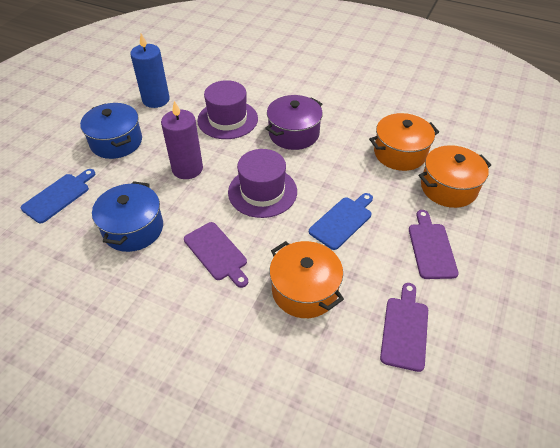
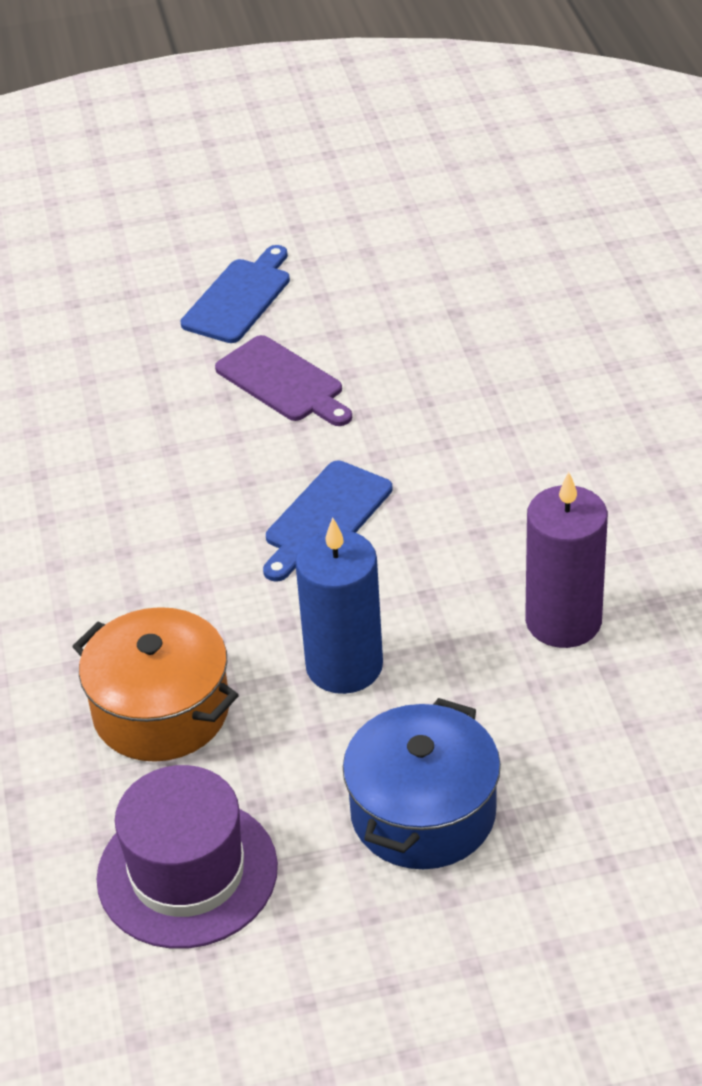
blue pot: [80,103,142,159] [92,181,163,252] = 2 -> [343,698,501,869] = 1
orange pot: [269,241,344,318] [369,113,439,171] [419,145,491,208] = 3 -> [72,607,239,762] = 1
purple cutting board: [184,222,248,288] [380,283,428,372] [409,210,459,279] = 3 -> [215,335,352,426] = 1
purple hat: [197,80,258,139] [228,149,297,218] = 2 -> [96,765,278,949] = 1
purple pot: [265,95,323,150] = 1 -> none = 0

